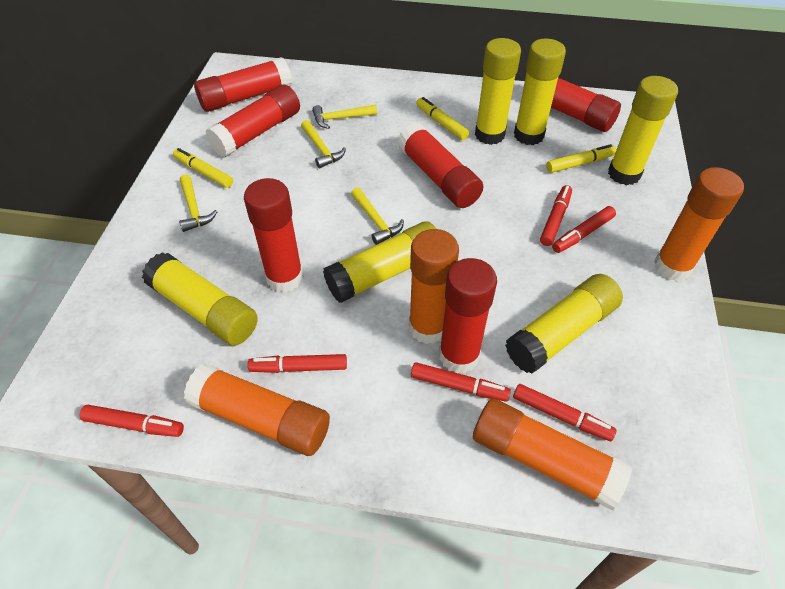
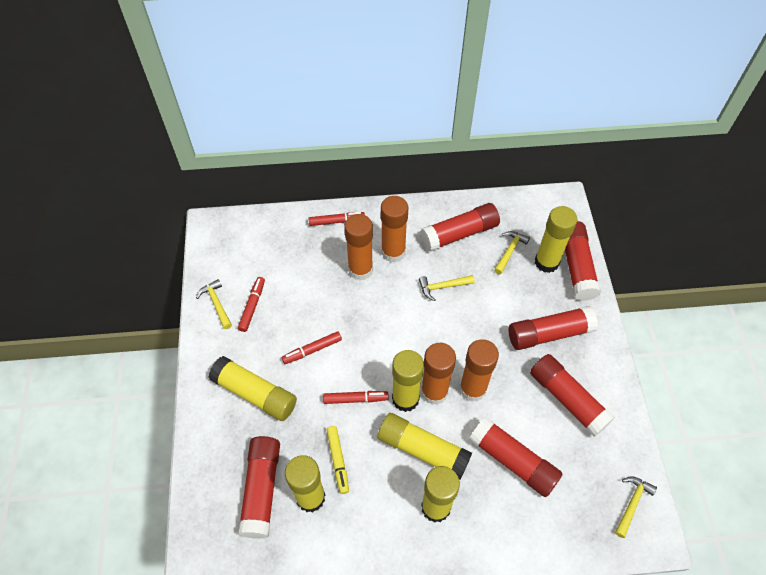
red marker: [80,405,184,437] [248,354,347,373] [411,362,511,402] [513,384,617,441] [540,185,572,246] [552,206,616,253] = 6 -> [238,277,265,332] [282,331,342,364] [308,212,365,226] [323,391,388,404] = 4
yellow marker: [173,148,233,188] [416,97,469,140] [546,144,616,173] = 3 -> [326,426,349,494] = 1

